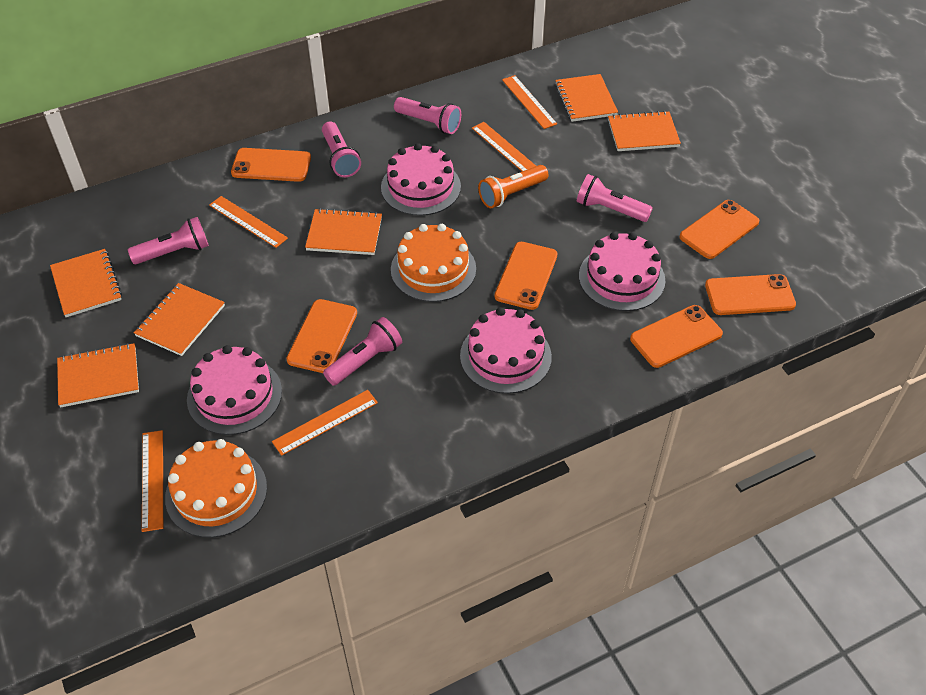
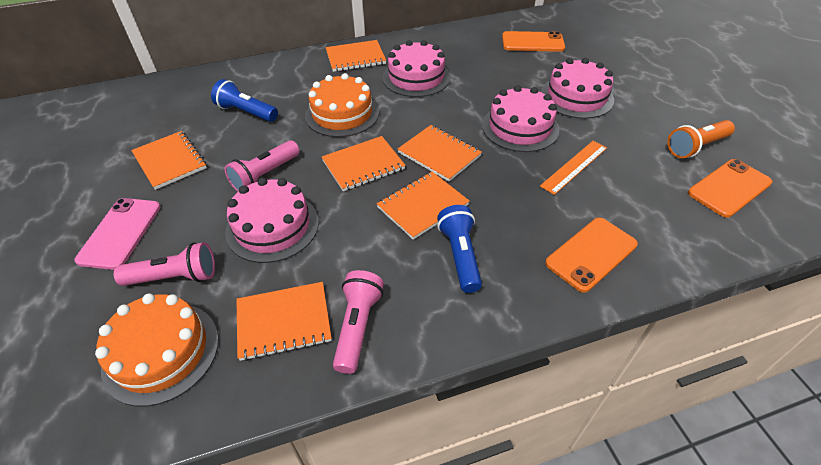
blue flashlight: none = 0 -> [211,79,278,122] [437,205,482,293] = 2
orange phone: [231,148,311,182] [286,299,357,373] [495,242,557,310] [630,305,723,368] [679,200,759,259] [705,274,796,315] = 6 -> [502,31,565,52] [545,218,638,293] [688,159,772,218] = 3
orange ruler: [142,430,163,532] [209,196,288,248] [272,390,378,456] [472,122,536,171] [502,75,557,129] = 5 -> [540,141,607,195] = 1
pink flashlight: [128,217,209,264] [322,122,361,177] [323,317,402,386] [394,97,461,134] [577,174,653,222] = 5 -> [114,242,215,286] [224,140,300,192] [333,270,384,374] = 3
pink phone: none = 0 -> [74,198,160,270] = 1

